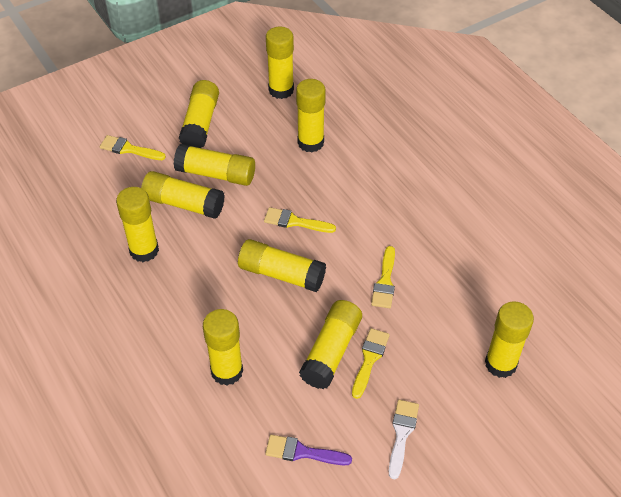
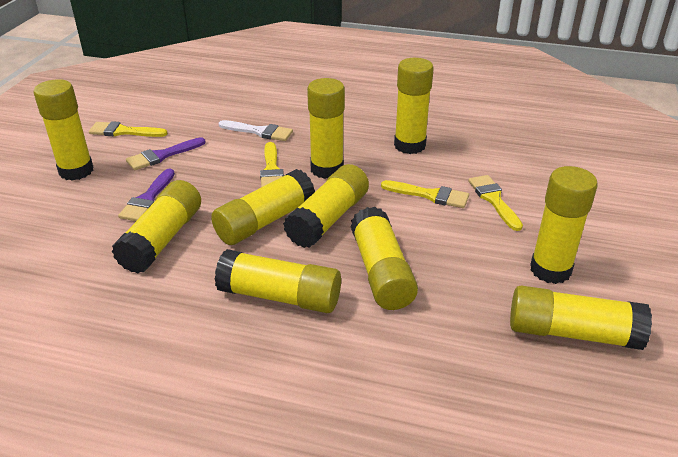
purple brush: [265,435,352,466] = 1 -> [118,169,175,221] [126,137,206,170] = 2

